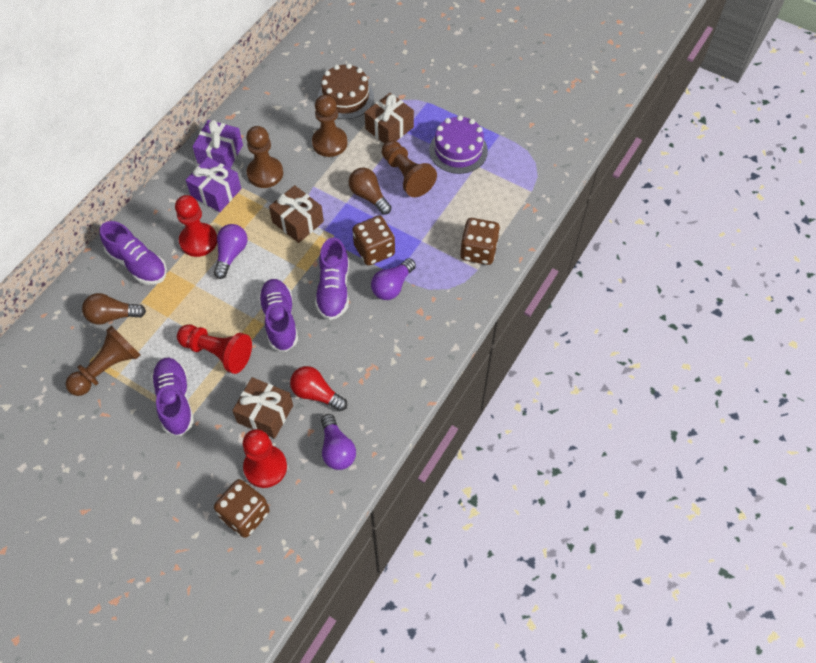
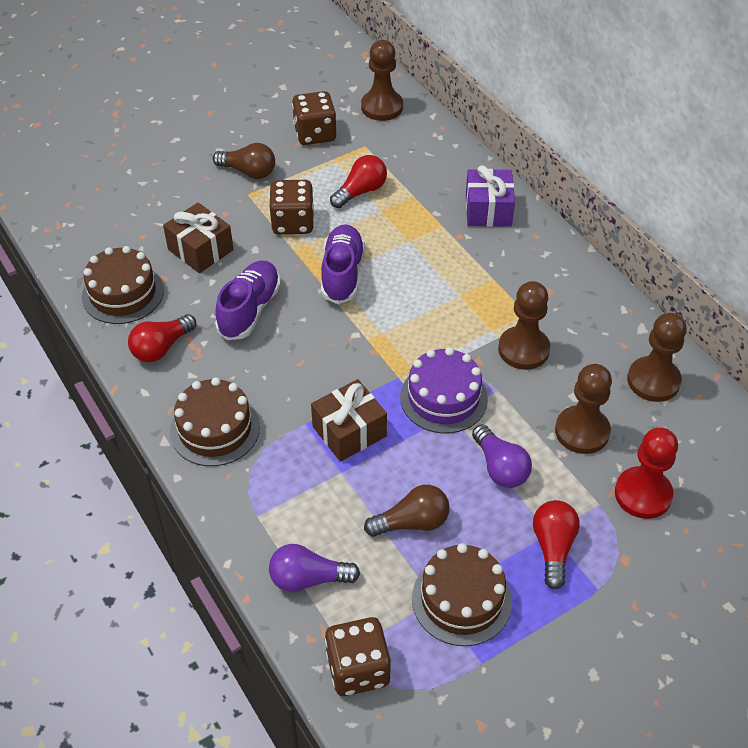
brown cake: [318,63,374,119] = 1 -> [82,246,164,324] [170,377,260,466] [412,543,512,646] = 3
brown gift: [232,377,293,439] [269,185,324,243] [364,93,414,144] = 3 -> [163,203,234,273] [311,379,387,462] = 2
purple gift: [186,157,241,212] [192,120,243,168] = 2 -> [466,165,515,227] = 1
purple light bulb: [214,224,247,279] [321,414,356,470] [371,258,416,300] = 3 -> [269,544,360,592] [472,424,532,488] = 2
purple shoe: [100,221,167,285] [151,358,194,436] [258,279,298,352] [315,237,349,320] = 4 -> [215,261,281,340] [321,224,365,304] = 2
red light bulb: [290,366,347,411] = 1 -> [128,314,196,362] [330,155,387,208] [533,500,580,589] = 3
red pawn: [175,195,217,257] [177,325,252,374] [243,429,287,488] = 3 -> [615,428,678,519] = 1

